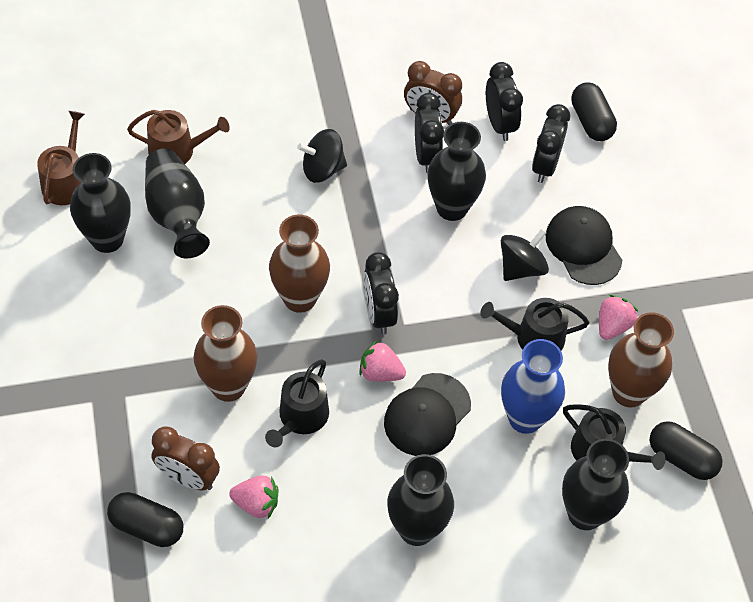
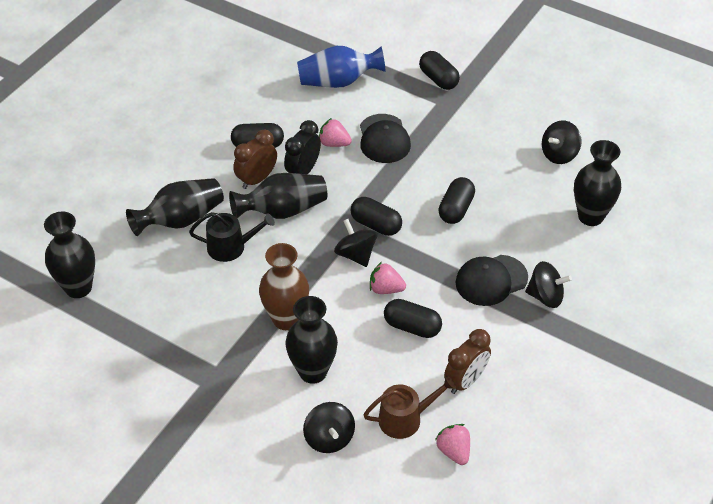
black capsule: [107,492,183,547] [571,82,617,141] [650,421,723,480] = 3 -> [231,123,284,148] [350,197,402,236] [384,299,442,338] [419,51,460,90] [438,177,475,224] = 5
black clock: [364,252,399,335] [415,93,444,173] [486,62,523,141] [532,104,570,183] = 4 -> [284,120,321,174] = 1
black spinning top: [297,129,347,183] [501,229,549,281] = 2 -> [303,402,355,453] [334,219,377,267] [525,261,572,308] [542,121,582,164] = 4
black watering can: [265,359,329,447] [480,298,589,350] [563,404,666,470] = 3 -> [189,212,275,262] = 1
brown vase: [194,305,257,402] [269,214,330,313] [608,312,674,408] = 3 -> [259,243,309,330] = 1
brown watering can: [37,111,85,205] [127,110,230,164] = 2 -> [363,376,456,439] = 1

